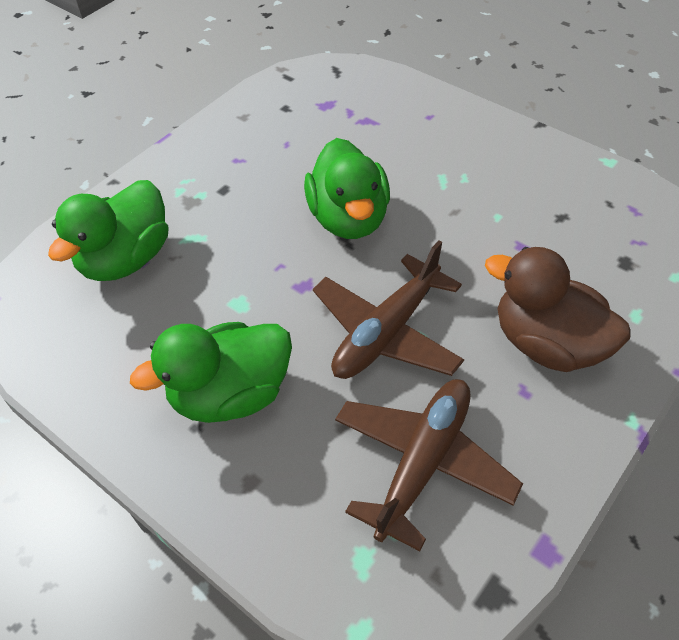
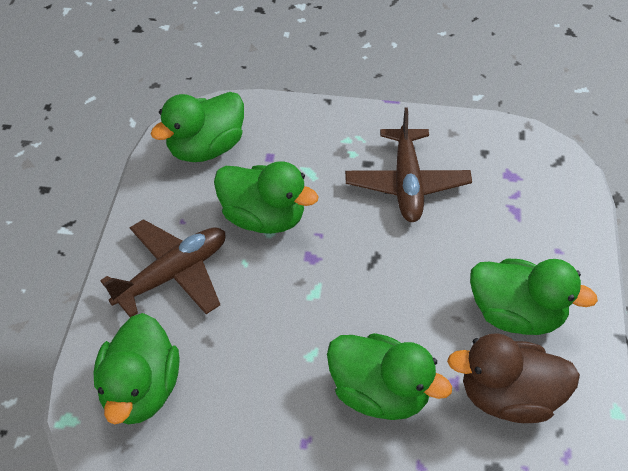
green duck: [48,180,169,281] [130,322,292,423] [304,138,390,239] = 3 -> [94,313,179,425] [150,92,244,162] [214,161,318,234] [327,333,452,420] [470,259,598,335] = 5

